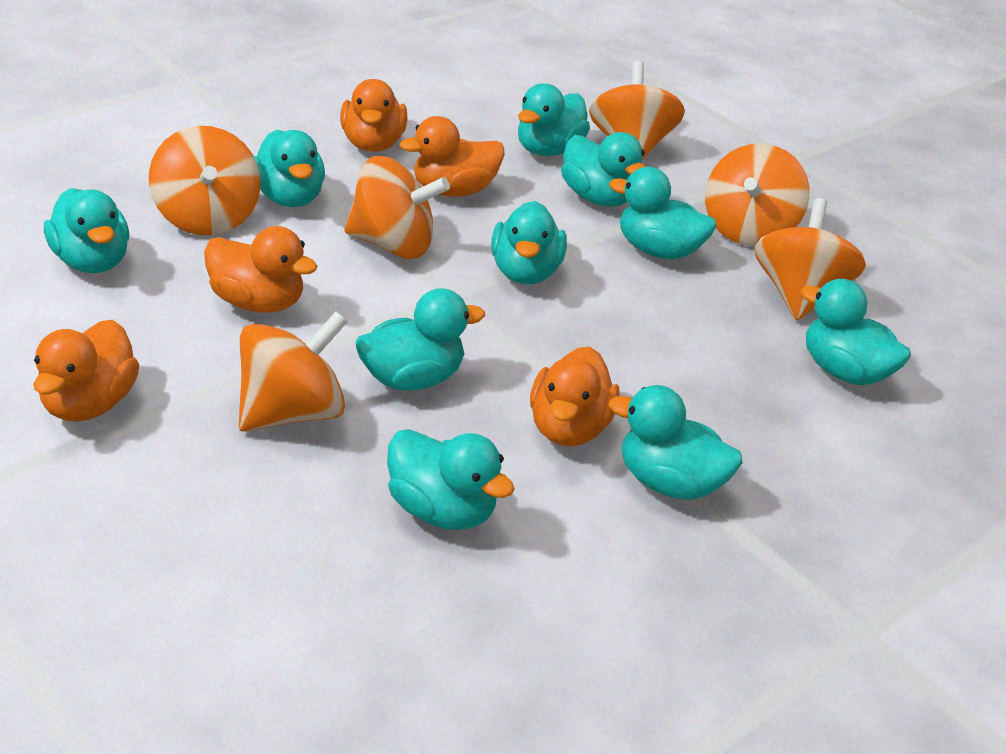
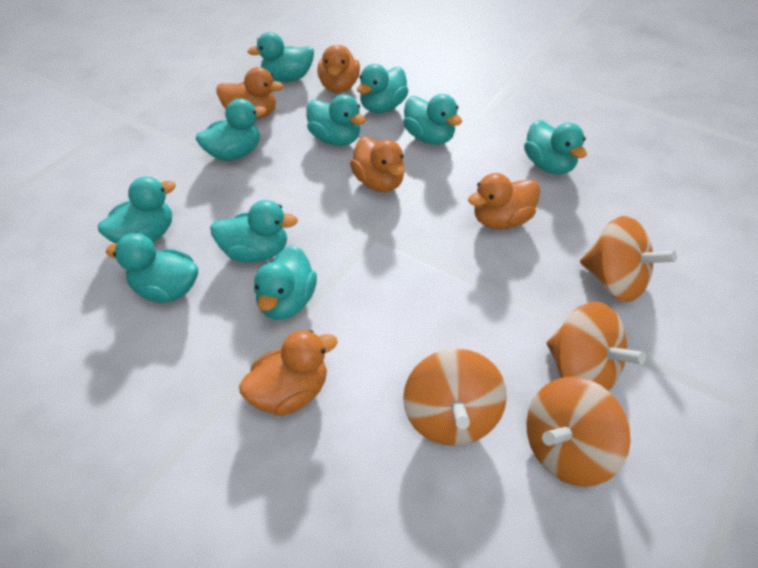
orange spinning top: [149,126,261,235] [239,311,348,432] [344,156,450,259] [589,60,685,160] [705,143,810,246] [755,198,866,320] = 6 -> [403,348,507,446] [526,377,631,487] [546,302,646,391] [580,216,677,302] = 4

